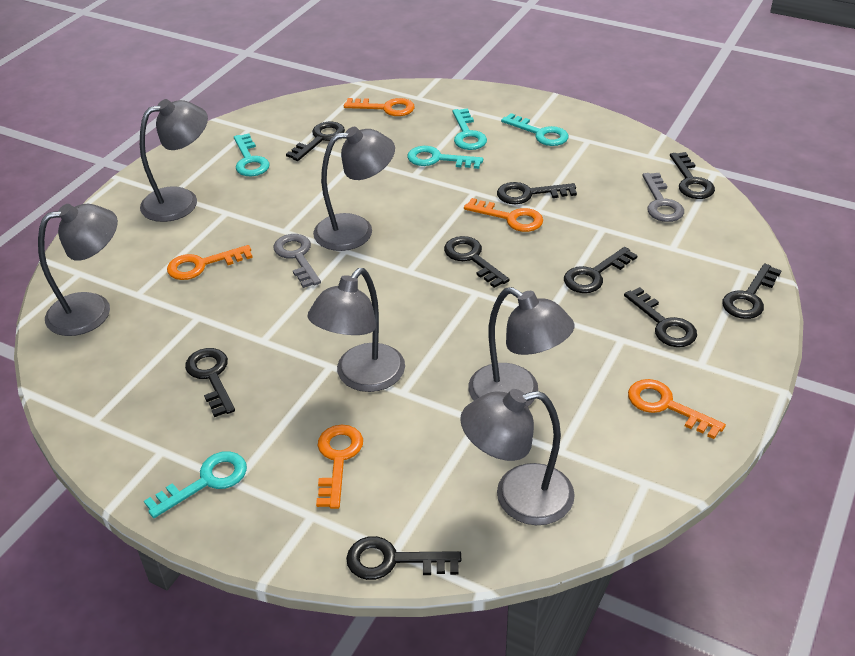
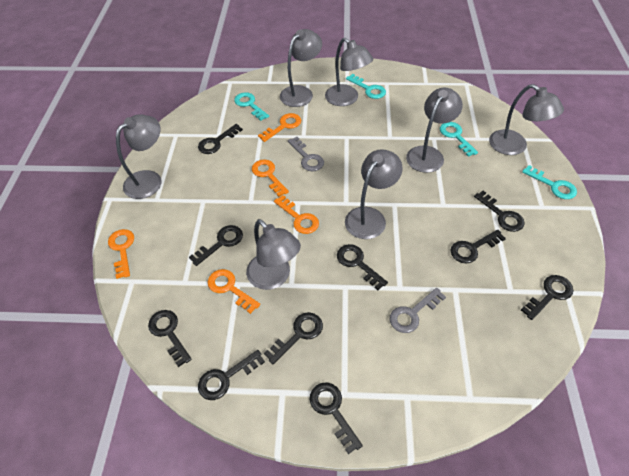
black key: [185,348,235,417] [286,122,345,161] [346,536,461,580] [444,236,510,288] [497,182,577,204] [564,247,638,293] [624,287,697,347] [670,152,715,199] [722,263,782,319] = 9 -> [148,310,192,367] [189,225,243,266] [198,124,243,154] [198,350,265,400] [264,312,323,364] [310,383,363,454] [337,244,388,290] [450,229,506,264] [474,191,525,232] [521,275,573,320] = 10
grey lamp: [38,204,118,336] [140,99,208,222] [307,268,405,392] [313,127,395,251] [460,389,575,525] [468,287,575,407] = 6 -> [116,114,161,199] [246,219,301,290] [280,29,322,107] [325,38,373,106] [345,149,403,239] [406,88,463,173] [489,84,564,155] = 7
turquoise key: [144,451,247,518] [234,133,270,176] [407,146,483,169] [452,108,487,150] [501,113,568,146] = 5 -> [234,92,269,121] [346,74,386,99] [440,122,478,157] [522,165,577,199] = 4

